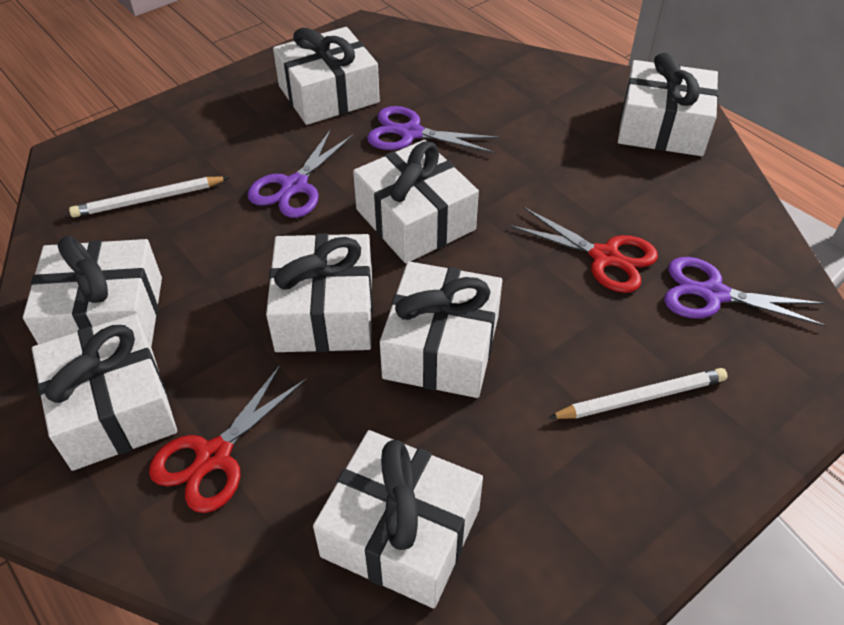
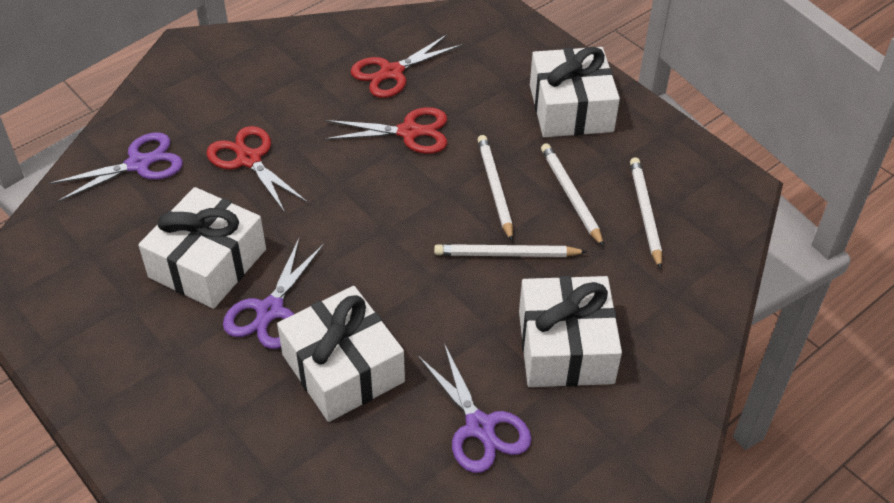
red scissors: [149,364,307,513] [509,207,658,293] = 2 -> [206,126,308,213] [324,107,447,154] [351,34,462,98] = 3
white gift: [23,235,162,347] [32,314,177,471] [266,233,373,352] [273,27,380,125] [313,430,483,608] [353,140,479,263] [380,261,502,398] [618,53,719,156] = 8 -> [138,187,266,309] [277,286,405,422] [519,276,622,387] [530,47,620,137] = 4
white pencil: [69,177,229,217] [548,368,728,419] = 2 -> [434,244,587,257] [477,135,513,241] [541,143,604,247] [630,157,662,270] = 4

